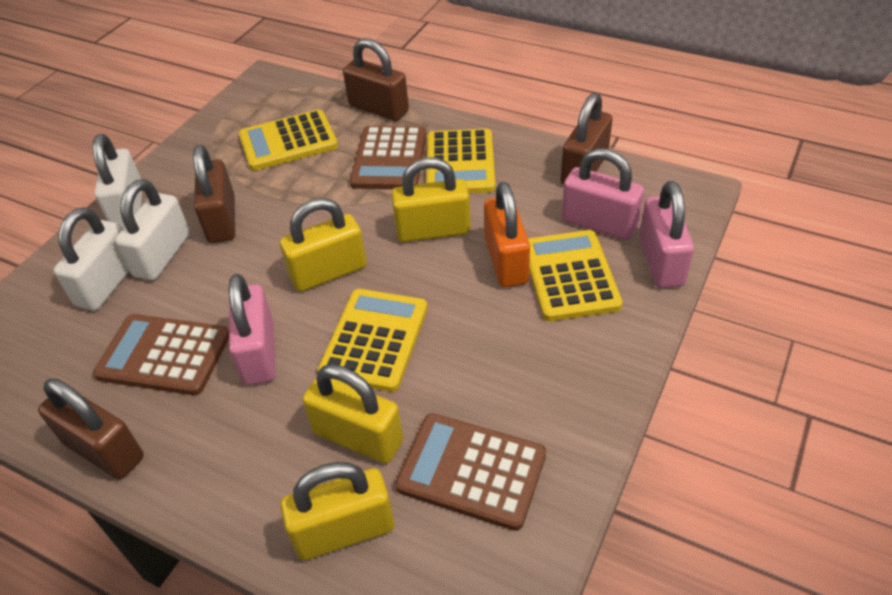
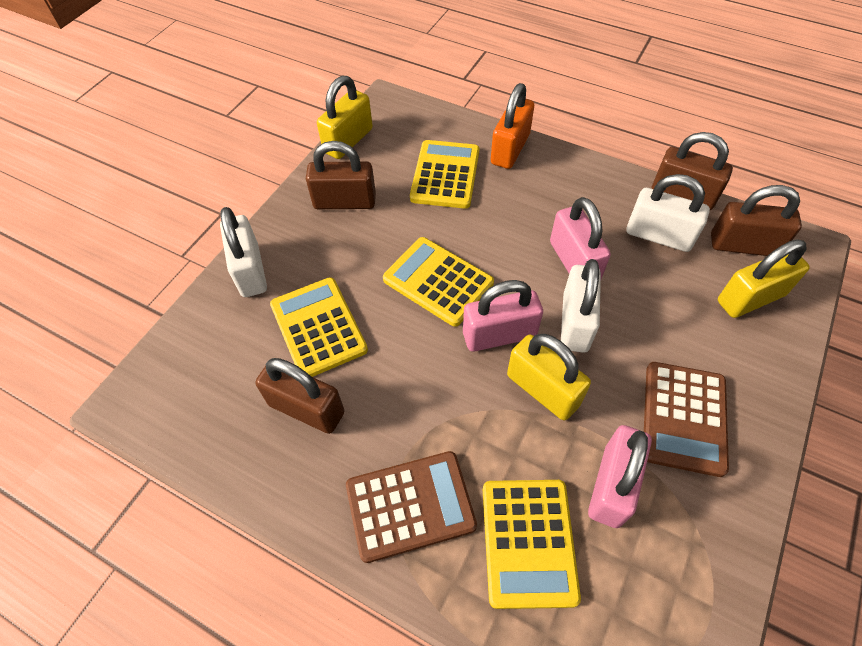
brown calculator: [93,314,229,395] [350,126,426,189] [395,413,546,531] = 3 -> [346,451,477,563] [644,362,729,477] = 2
yellow padlock: [280,198,367,292] [280,462,394,560] [302,364,403,463] [391,157,471,242] = 4 -> [317,76,373,159] [507,334,591,420] [718,239,810,318] = 3

